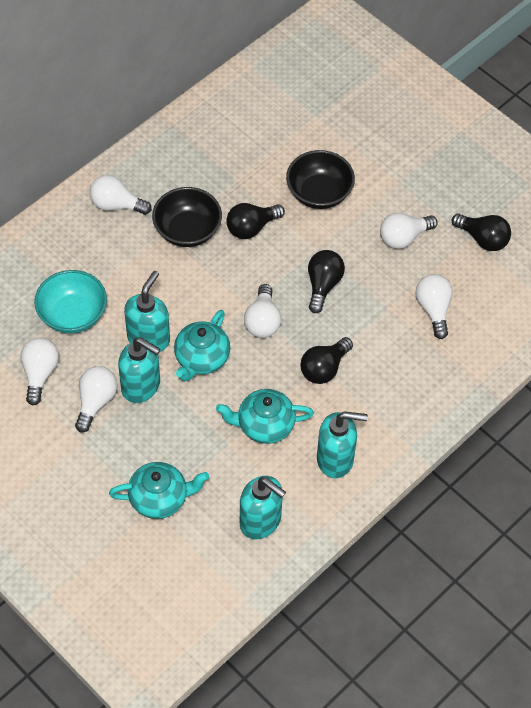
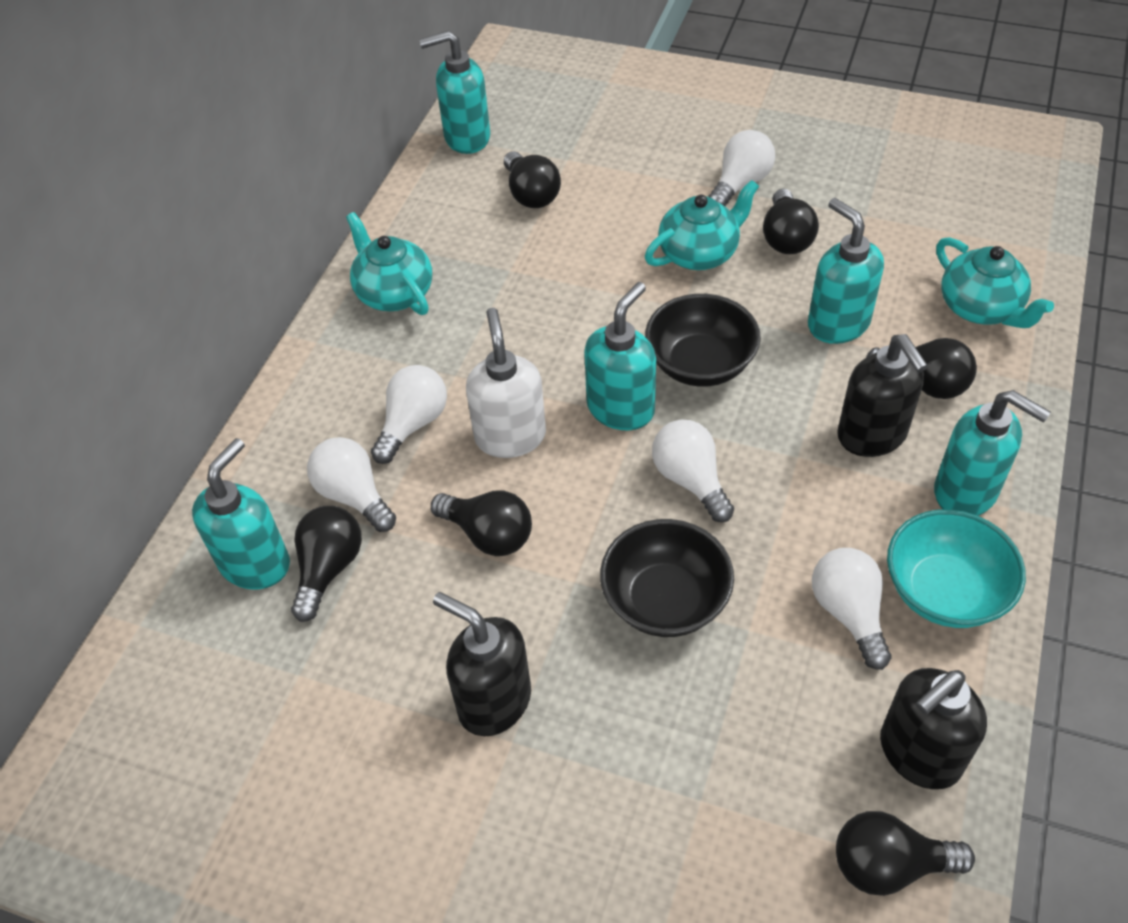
black light bulb: [226,203,285,239] [300,337,353,384] [308,250,345,313] [451,214,511,251] = 4 -> [291,506,362,622] [431,491,532,556] [504,151,561,208] [763,189,819,254] [836,811,975,896] [866,338,977,399] = 6
black soap dispenser: none = 0 -> [433,592,531,736] [837,334,928,457] [880,668,987,789] = 3
turquoise soap dispenser: [118,337,160,403] [124,271,170,352] [240,476,286,539] [317,411,368,478] = 4 -> [192,438,290,590] [419,30,490,154] [584,282,656,430] [808,198,884,344] [934,390,1051,516] = 5
white light bulb: [20,338,59,406] [75,366,118,432] [89,175,152,215] [244,284,281,338] [380,213,438,249] [415,274,453,339] = 6 -> [307,437,396,532] [371,365,447,464] [652,420,734,522] [708,130,775,207] [812,548,891,670] = 5
white soap dispenser: none = 0 -> [466,308,546,458] = 1

